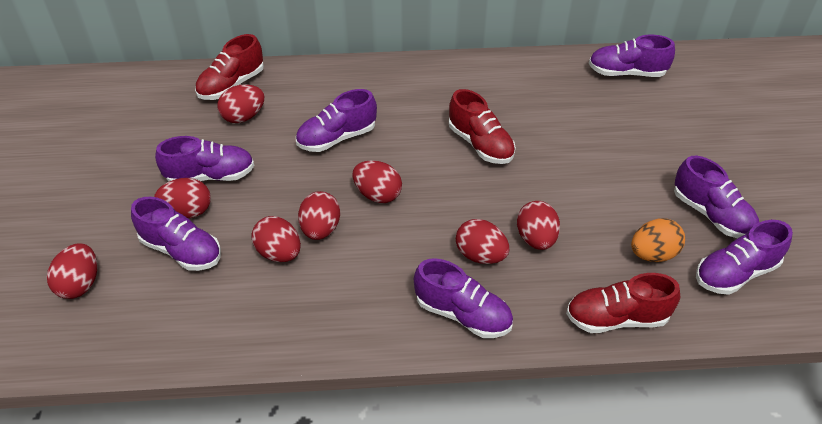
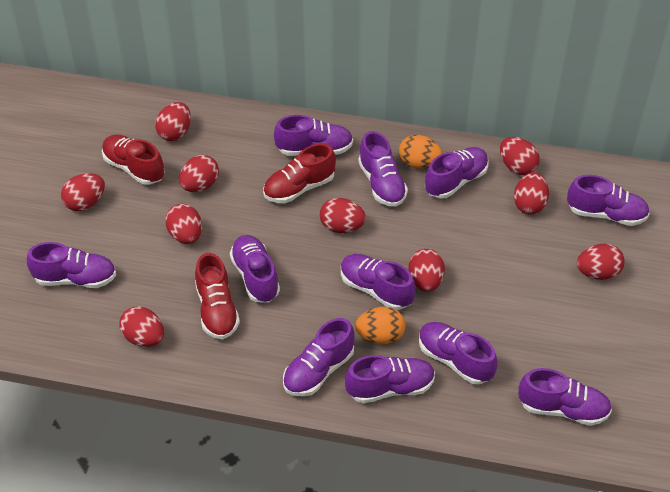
orange egg: [631,218,685,262] = 1 -> [355,307,406,344] [399,135,443,169] = 2
purple shoe: [131,197,221,271] [155,136,254,182] [296,89,377,152] [414,258,513,338] [589,35,675,77] [674,156,759,238] [696,220,793,295] = 7 -> [27,242,116,288] [230,235,280,303] [274,115,353,156] [283,318,355,396] [341,254,415,310] [345,355,435,403] [358,131,408,207] [419,322,497,384] [425,147,488,199] [518,368,612,426] [567,175,650,226] = 11
red egg: [47,243,97,299] [154,178,211,218] [218,84,264,123] [251,216,301,262] [298,191,340,240] [352,160,402,203] [456,219,509,264] [517,201,560,250] = 8 -> [61,173,105,211] [119,306,164,347] [155,102,191,141] [165,204,202,244] [179,155,219,192] [320,198,366,233] [408,249,445,292] [500,137,540,175] [514,172,549,215] [577,244,625,280] = 10

